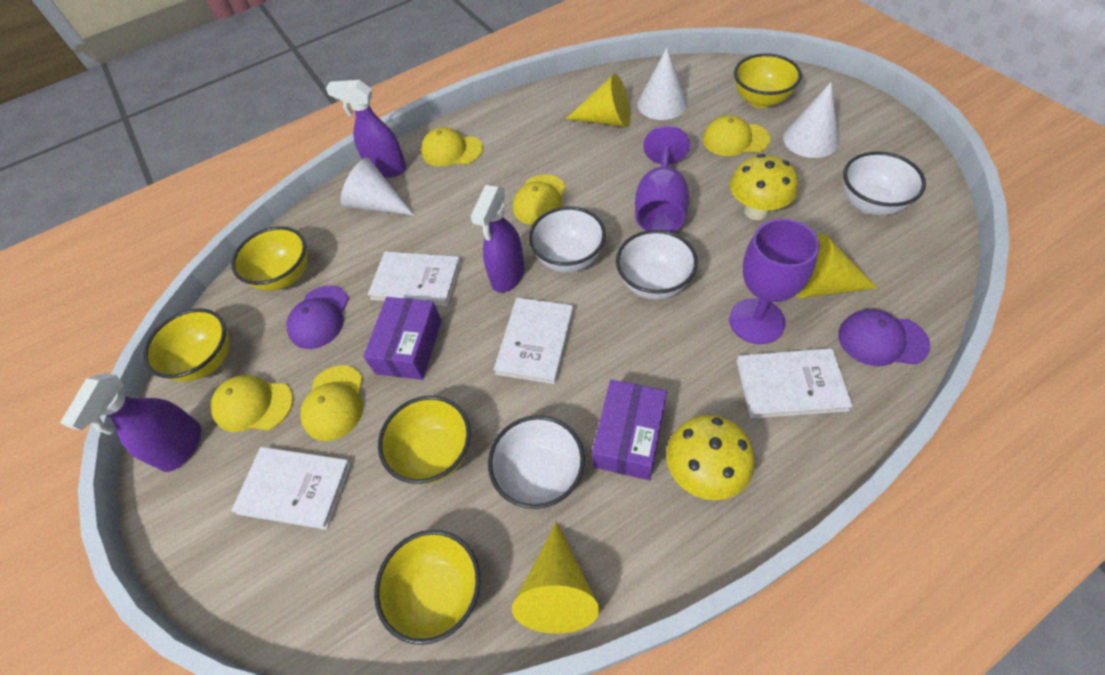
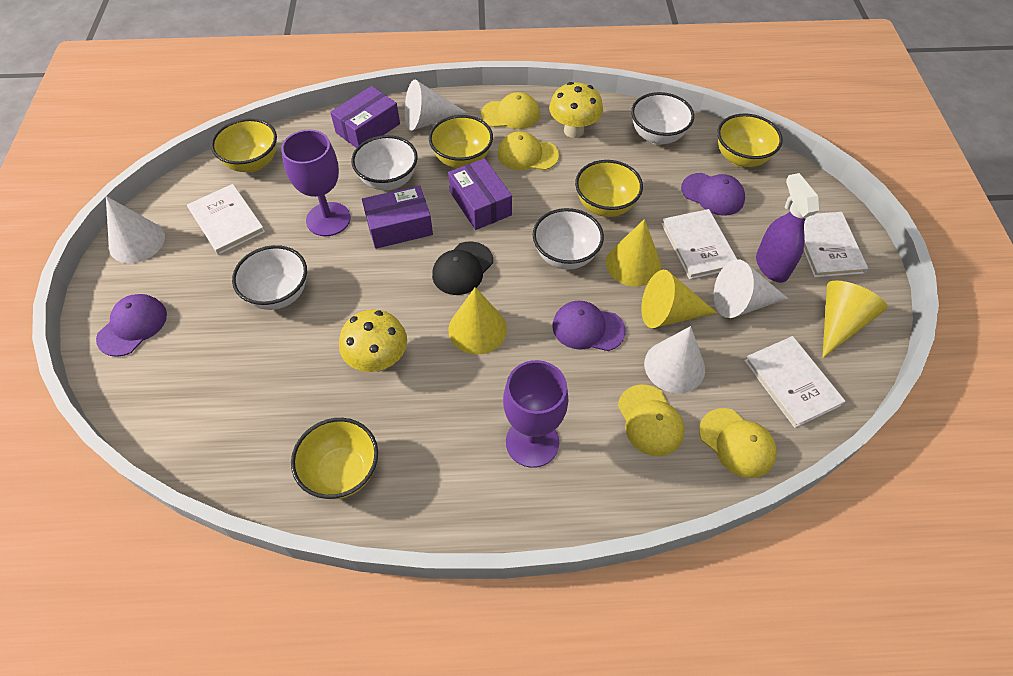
black cap: none = 0 -> [432,241,493,295] = 1
purple box: [363,297,442,380] [592,380,667,480] = 2 -> [330,86,400,148] [362,185,433,249] [448,158,512,230] = 3
purple cap: [287,285,349,349] [838,309,930,366] = 2 -> [96,294,167,357] [552,301,625,351] [681,173,745,216] = 3
purple spray bottle: [60,373,201,472] [326,80,407,178] [470,185,525,293] = 3 -> [756,173,820,283] = 1
white cone: [341,158,415,216] [637,48,687,120] [783,82,839,158] = 3 -> [106,196,165,263] [405,80,467,131] [644,326,705,393] [714,259,788,318] = 4
yellow cap: [210,375,293,432] [300,365,363,441] [421,127,483,167] [513,174,566,225] [703,115,770,156] = 5 -> [481,92,540,129] [498,131,559,170] [618,384,684,456] [699,408,777,478] = 4
yellow cone: [512,522,600,634] [566,74,631,127] [796,234,877,298] = 3 -> [448,287,507,355] [606,219,661,287] [641,270,717,328] [822,280,887,358] = 4

